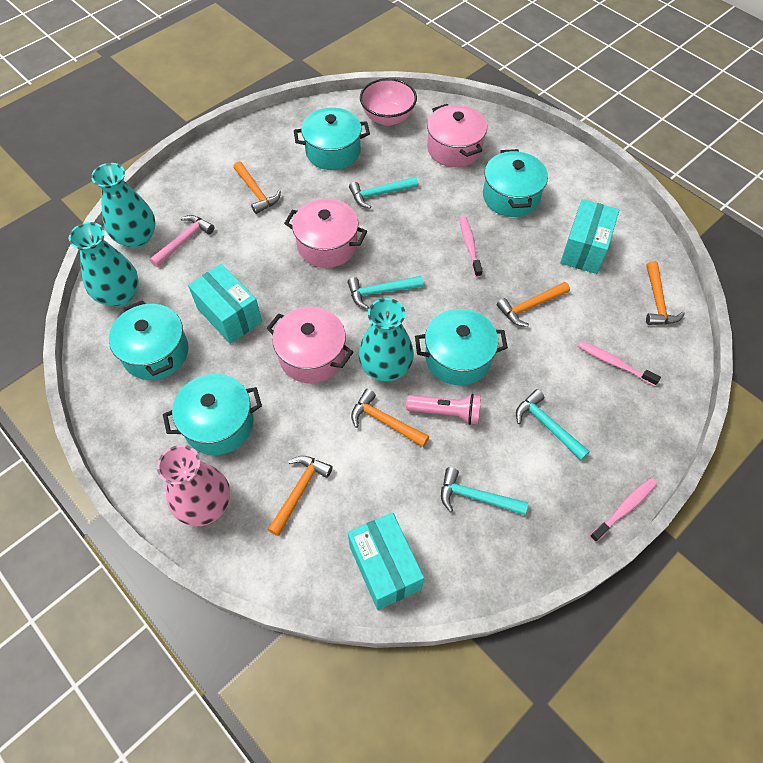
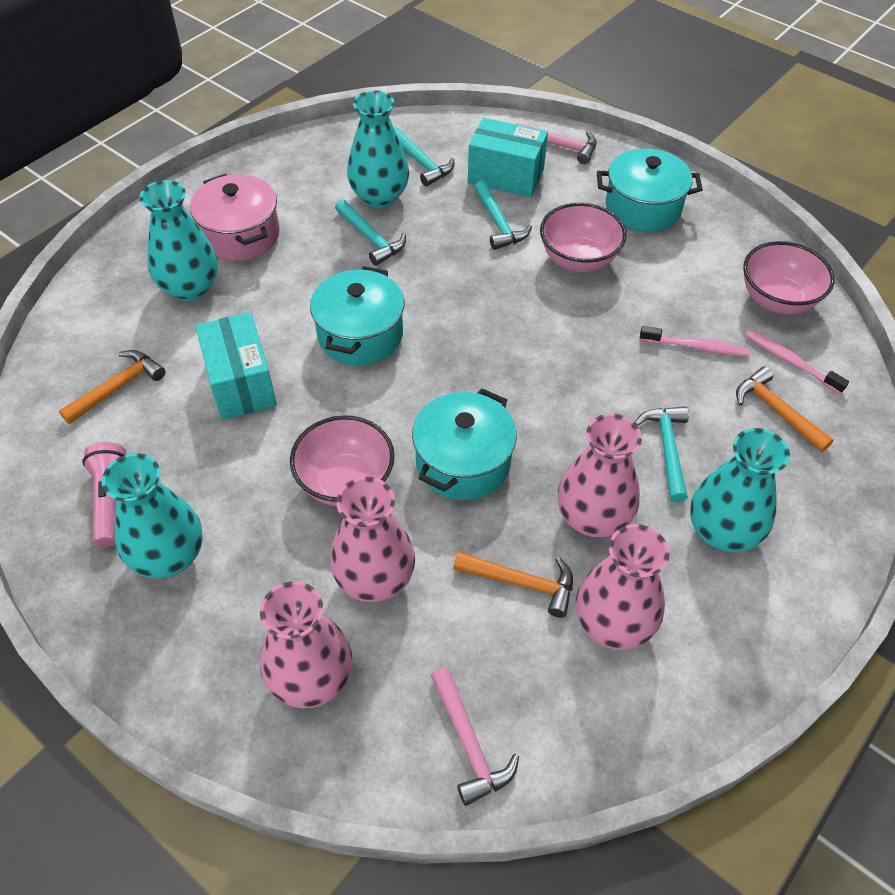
orange hammer: [233,161,281,214] [267,456,333,536] [351,389,429,447] [497,282,570,327] [646,261,685,325] = 5 -> [59,350,166,424] [453,551,573,618] [736,366,833,452] = 3
pink bowl: [360,78,417,126] = 1 -> [290,415,395,506] [540,203,627,272] [743,241,835,314] = 3
pink hammer: [150,215,214,267] = 1 -> [431,667,519,806] [516,123,597,164] = 2
pink pot: [266,307,354,383] [284,199,367,268] [427,104,487,167] = 3 -> [190,174,280,261] = 1
pink toothbrush: [460,216,482,277] [578,341,661,386] [590,478,657,542] = 3 -> [640,326,750,357] [746,330,849,394] = 2
pink vase: [157,445,230,526] = 1 -> [260,581,352,708] [330,477,415,602] [558,413,642,538] [576,524,670,650] = 4
turquoise box: [188,264,262,344] [348,513,424,610] [560,199,619,274] = 3 -> [195,312,277,420] [468,118,548,198] = 2
turquoise pot: [109,300,188,380] [163,374,262,455] [294,107,370,170] [415,309,508,385] [483,149,548,217] = 5 -> [310,266,404,366] [412,388,517,500] [597,148,703,232] = 3
turquoise vase: [69,222,139,307] [91,163,156,248] [359,298,414,381] = 3 -> [102,453,203,578] [140,180,218,301] [347,91,409,208] [690,428,790,552] = 4

